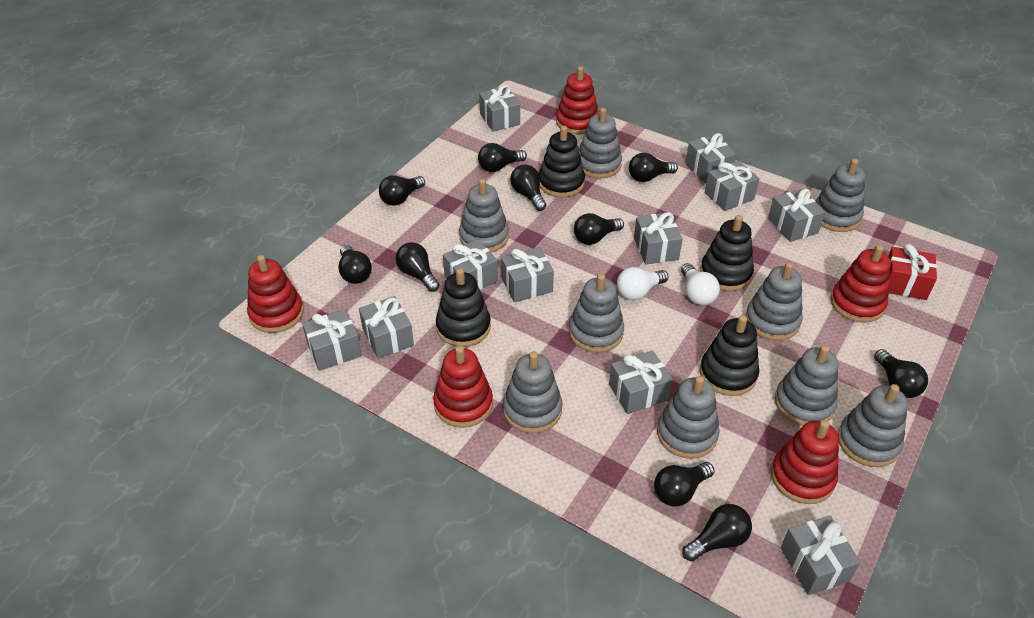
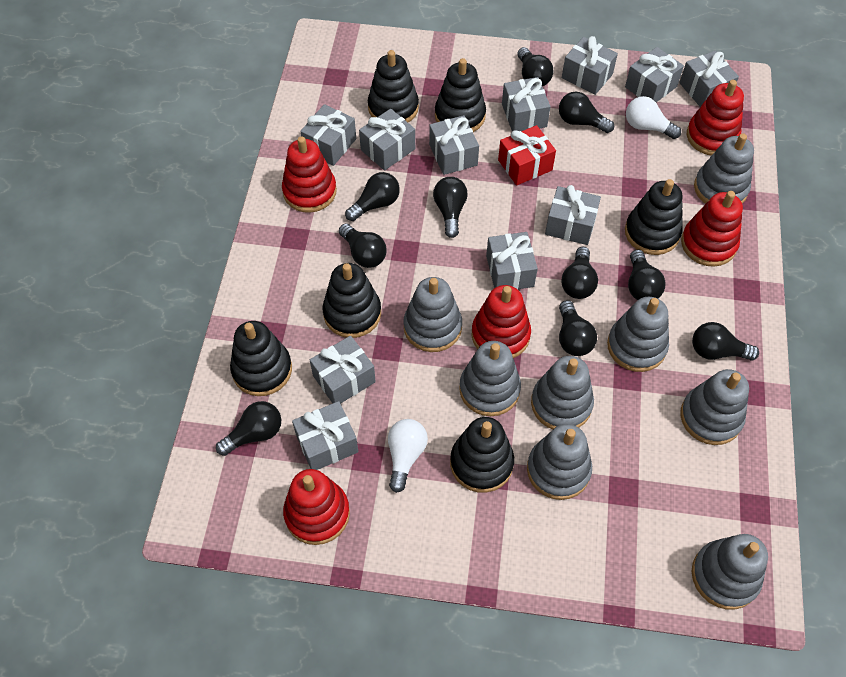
black stacking toy: [436,268,491,347] [539,126,585,197] [700,215,754,291] [700,315,759,396] = 4 -> [230,321,292,396] [323,263,381,338] [368,50,419,122] [435,58,486,132] [450,417,514,493] [625,179,683,255] = 6
grey stacking toy: [459,179,509,252] [503,351,562,433] [569,274,624,353] [579,108,622,178] [657,376,720,459] [746,262,803,341] [775,345,838,426] [815,159,865,232] [838,384,908,467] = 9 -> [403,277,462,352] [459,341,521,416] [527,424,592,500] [531,356,594,429] [607,297,669,372] [680,369,749,445] [692,534,768,610] [694,133,754,204] = 8

